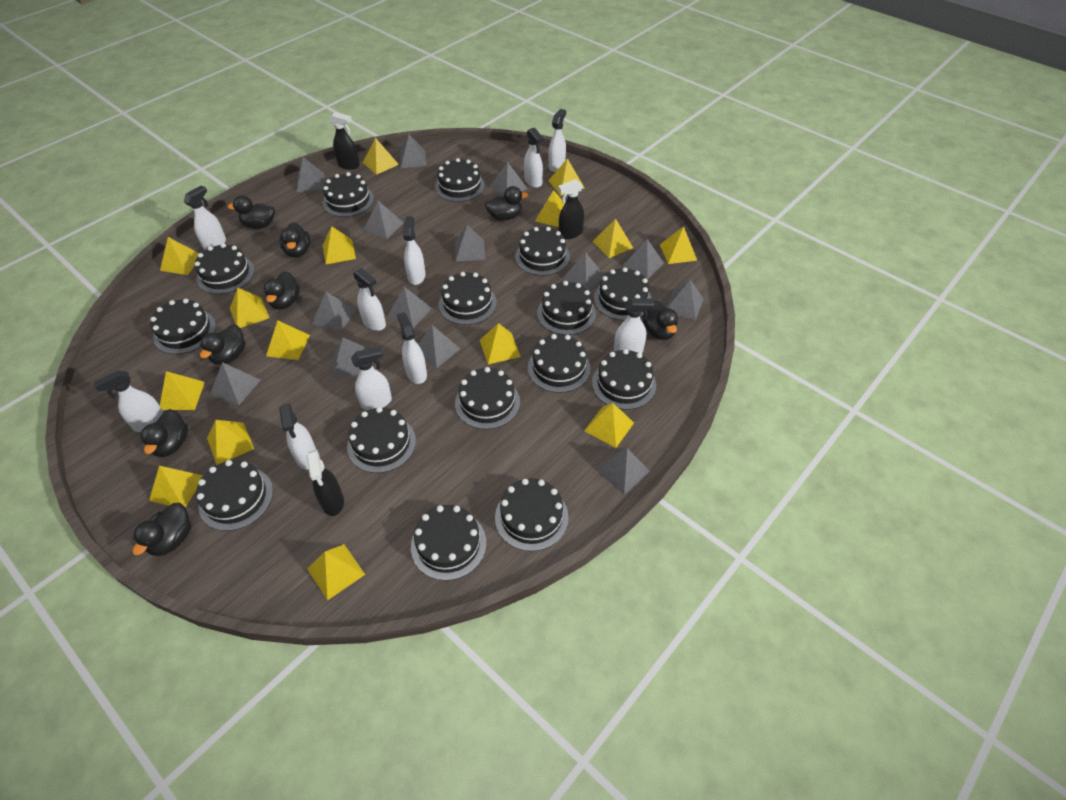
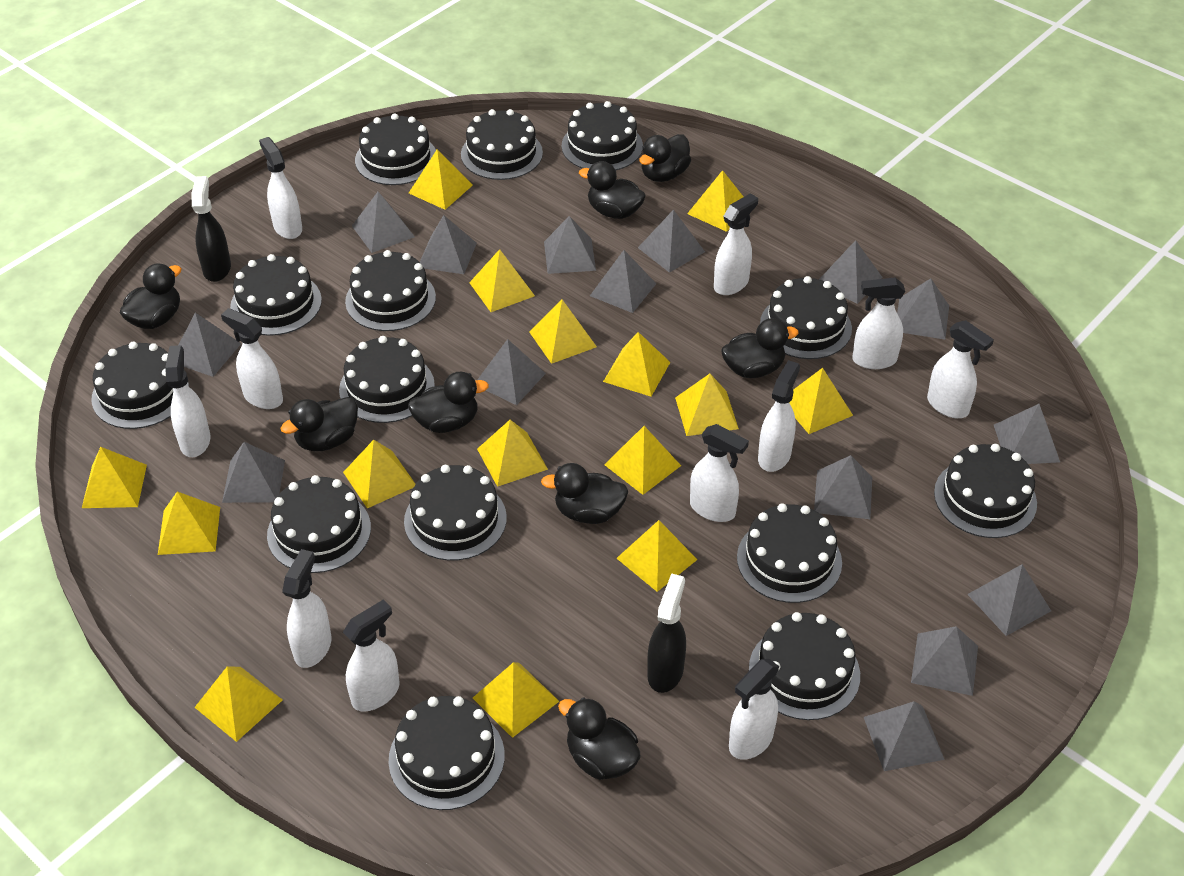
black cake: [150,299,216,354] [195,243,255,294] [196,460,273,531] [323,172,374,217] [347,407,416,473] [411,505,486,581] [435,158,485,202] [439,272,497,325] [455,367,520,429] [495,478,569,551] [515,227,570,276] [528,334,591,393] [537,281,596,335] [592,349,656,410] [594,267,652,321] = 15 -> [91,342,189,429] [230,254,322,336] [267,475,371,573] [339,336,435,423] [345,250,436,331] [355,113,436,185] [388,696,505,810] [404,465,507,561] [461,109,543,180] [561,101,643,170] [737,503,842,603] [749,612,860,720] [760,276,852,359] [934,444,1037,538] = 14
black spray bottle: [306,450,344,516] [329,112,360,170] [558,179,584,239] = 3 -> [191,176,231,282] [647,573,686,693] = 2
grey pyramid: [210,362,261,405] [296,157,325,192] [312,292,356,332] [332,337,369,377] [364,201,404,239] [387,287,432,328] [399,134,427,168] [418,325,460,368] [455,225,485,262] [490,162,528,196] [562,252,604,291] [596,448,650,495] [622,239,664,279] [666,280,704,320] = 14 -> [179,313,241,377] [222,442,285,503] [352,192,415,253] [420,215,477,274] [477,339,546,405] [544,216,596,274] [590,250,656,313] [638,210,705,273] [814,455,872,519] [819,240,882,304] [864,701,945,771] [897,278,949,339] [911,626,978,696] [967,564,1051,636] [994,404,1060,464] = 15
white spray bottle: [93,370,164,432] [184,185,226,251] [279,404,316,469] [351,347,392,410] [353,268,386,331] [397,312,427,384] [403,216,426,285] [524,127,544,188] [549,109,566,172] [614,298,654,354] = 10 -> [165,345,210,457] [221,308,283,409] [259,137,302,239] [282,549,331,668] [343,600,400,712] [690,424,749,522] [714,193,758,295] [729,659,779,760] [758,360,800,472] [852,278,905,369] [927,320,994,418] = 11

